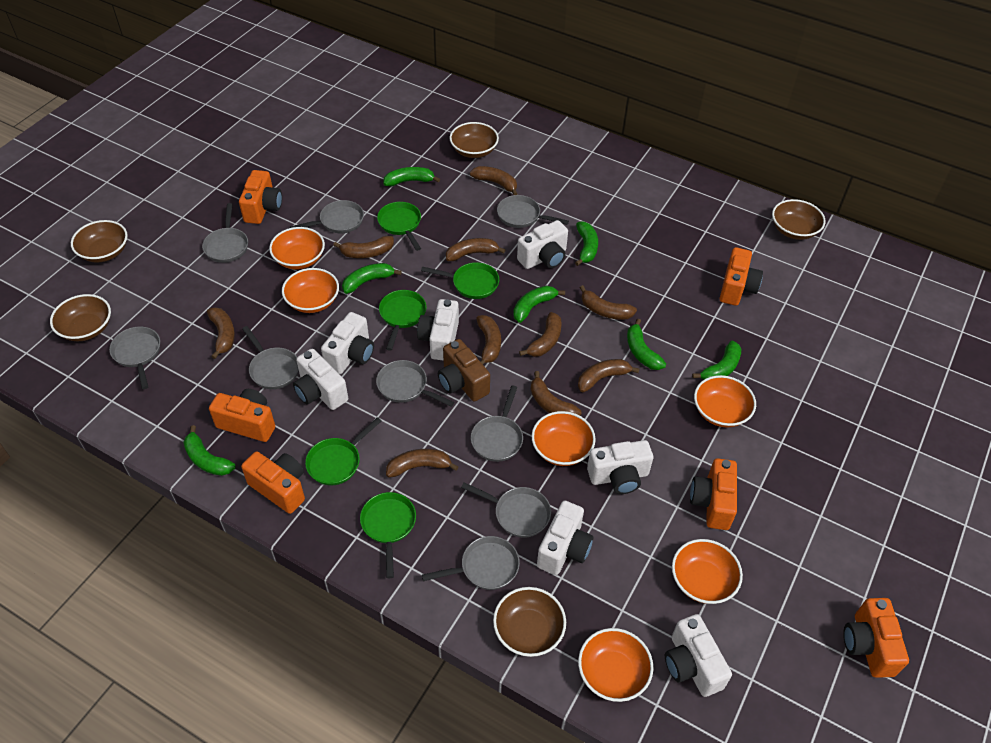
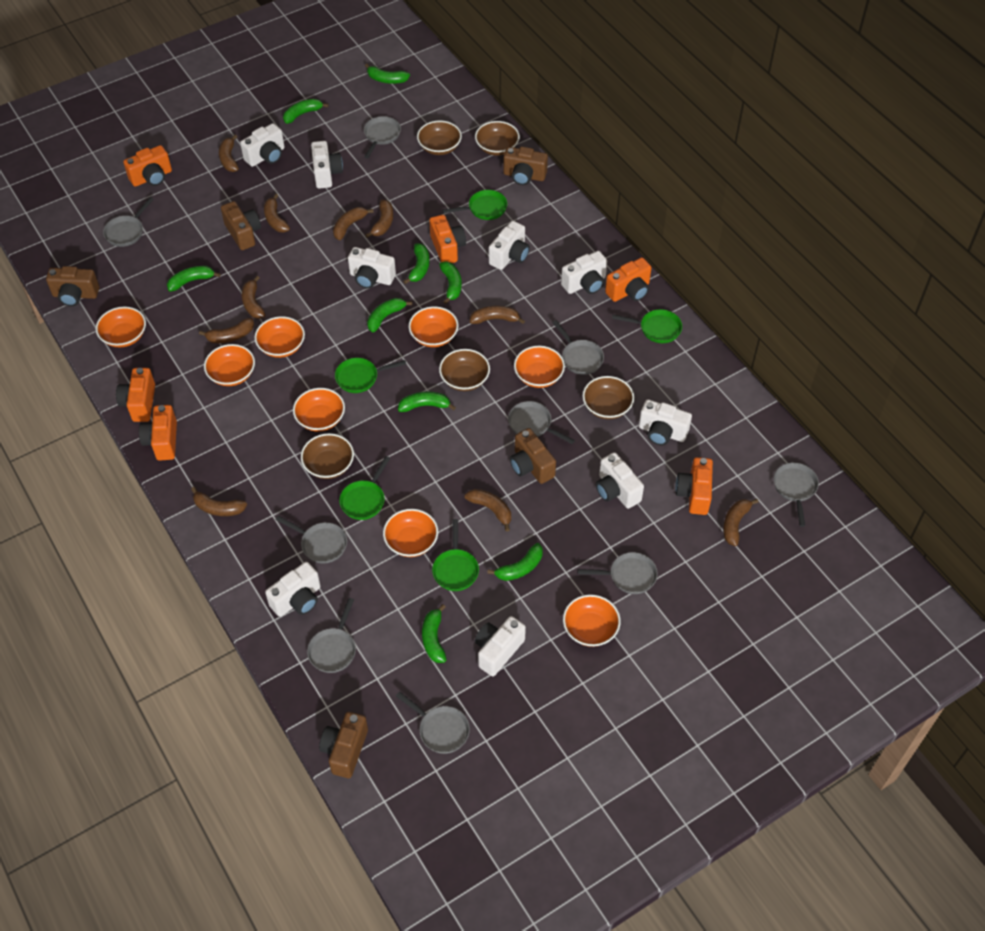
brown camera: [438,339,490,402] = 1 -> [46,266,99,306] [221,201,261,250] [319,712,368,778] [503,147,548,185] [510,428,556,484] = 5
green banana: [183,425,236,476] [342,263,402,294] [383,167,440,187] [513,286,565,323] [575,221,598,266] [627,319,666,370] [692,341,741,380] = 7 -> [167,266,220,292] [283,99,329,124] [365,64,410,84] [367,298,412,332] [398,392,456,412] [403,243,430,284] [422,604,447,663] [439,261,462,304] [487,543,543,581] = 9
orange bowl: [269,227,325,269] [282,268,339,313] [532,411,596,466] [578,628,653,702] [672,539,743,604] [694,375,756,428] = 6 -> [96,306,146,347] [204,344,255,386] [254,316,305,358] [293,388,345,432] [383,509,438,557] [409,306,458,347] [514,346,565,388] [563,594,621,647] = 8
white camera: [293,349,348,410] [321,312,374,374] [417,299,459,360] [517,220,568,269] [537,501,593,575] [587,440,653,494] [665,614,732,697] = 7 -> [240,123,285,167] [265,562,321,617] [311,141,343,189] [348,247,396,289] [475,616,526,677] [489,221,530,270] [561,251,607,294] [596,452,644,509] [639,400,692,445] = 9

